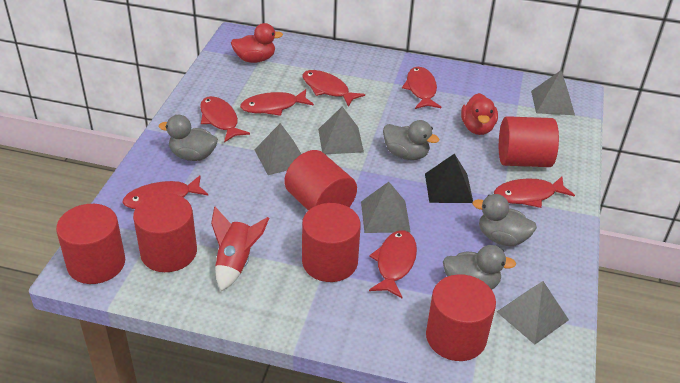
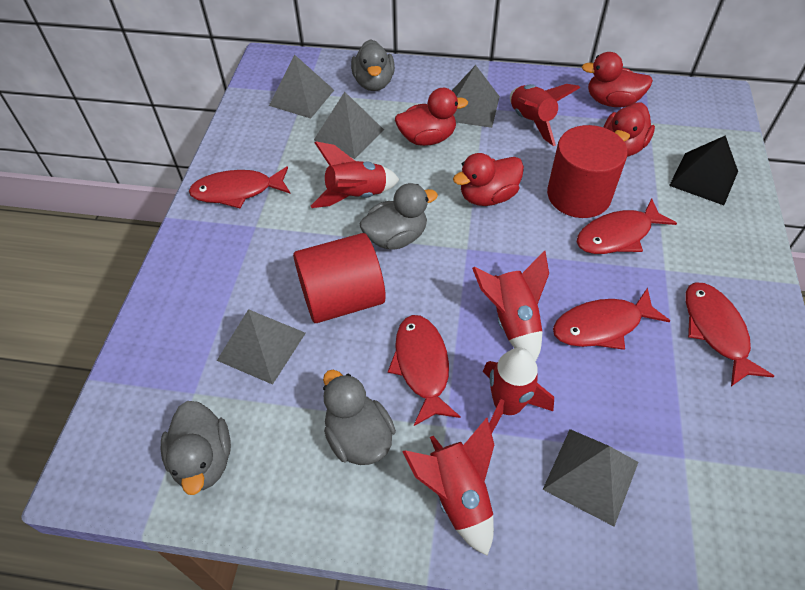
red cylinder: [56,204,125,284] [133,193,197,272] [284,150,357,210] [302,203,361,282] [426,274,496,361] [499,116,559,167] = 6 -> [293,233,386,323] [547,125,628,218] = 2
red duck: [231,23,283,63] [461,93,498,135] = 2 -> [395,88,468,146] [453,153,524,206] [582,52,653,107] [603,102,655,157] = 4
red fish: [122,175,208,209] [200,96,250,143] [240,89,314,116] [302,70,365,107] [369,230,417,299] [402,67,441,109] [494,177,575,208] = 7 -> [189,166,291,208] [388,315,461,426] [553,288,670,350] [576,198,677,254] [686,282,774,386] = 5
red rocket: [211,207,269,291] = 1 -> [311,141,399,208] [402,418,494,556] [472,250,549,362] [483,348,554,433] [510,84,580,146] = 5

